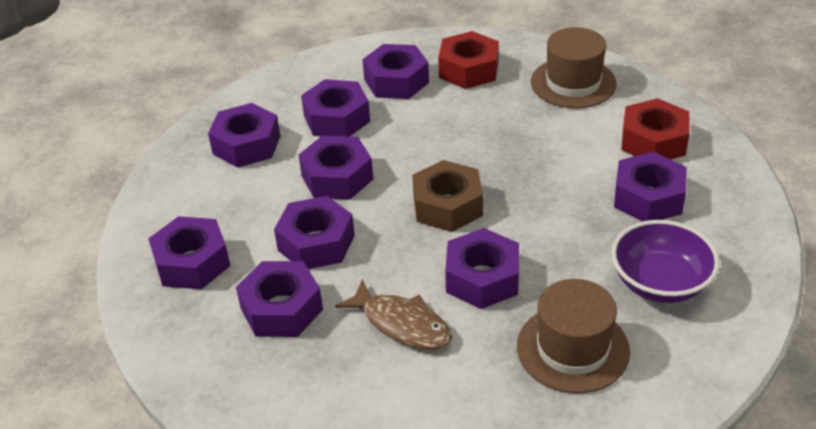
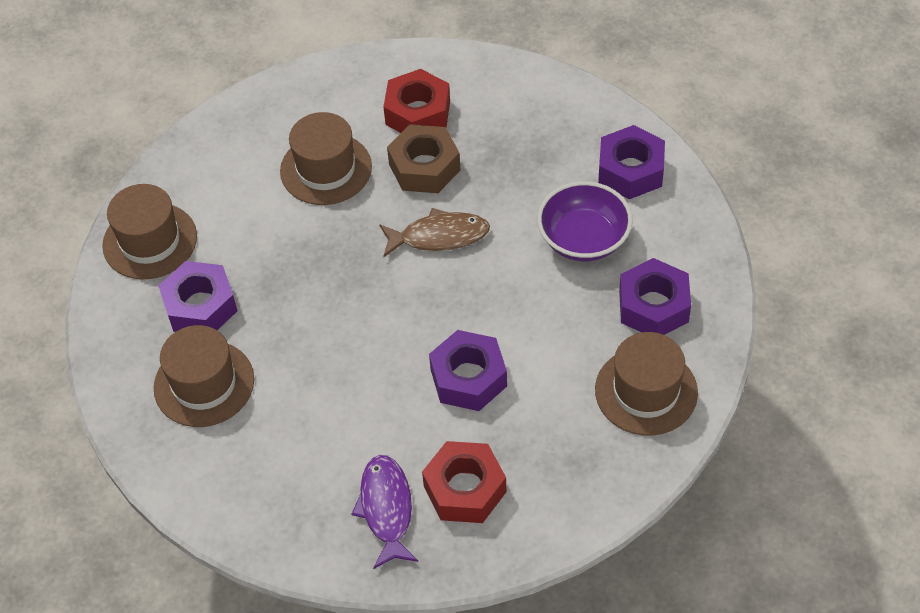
brown hat: [517,279,630,394] [531,27,617,108] = 2 -> [102,184,197,280] [154,325,254,427] [280,112,372,205] [595,332,698,436] = 4
purple fish: none = 0 -> [352,455,418,569] = 1
purple nut: [148,216,230,289] [208,103,280,168] [236,261,323,337] [274,196,355,269] [299,135,373,200] [301,79,370,137] [363,44,429,99] [445,228,519,309] [614,152,687,221] = 9 -> [158,261,238,332] [429,330,507,411] [598,125,665,199] [619,258,691,335] = 4

